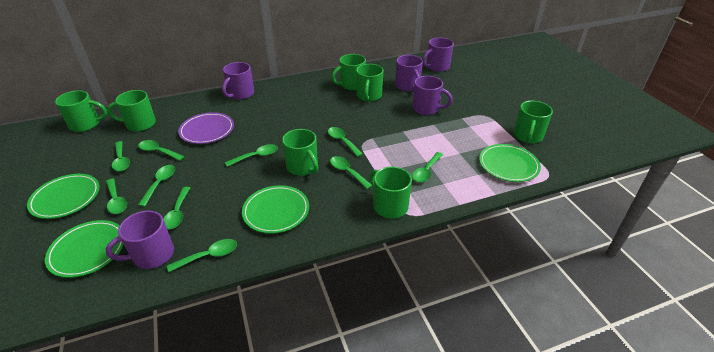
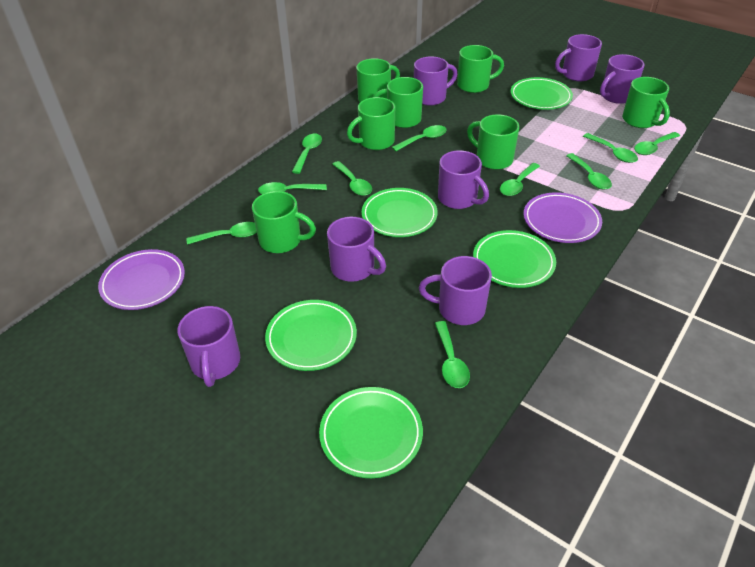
green plate: [27,174,99,219] [45,220,124,278] [242,185,309,234] [479,144,541,182] = 4 -> [265,300,357,371] [319,387,423,478] [362,188,438,237] [473,230,556,288] [510,77,573,110] = 5
purple mug: [106,210,174,269] [222,62,254,100] [395,55,423,91] [413,76,453,115] [422,38,454,72] = 5 -> [177,306,240,387] [327,217,386,282] [414,56,457,106] [419,256,492,325] [438,150,489,209] [555,34,602,81] [600,54,645,104] = 7
purple plate: [178,112,234,144] = 1 -> [98,249,185,310] [524,192,602,243] = 2

